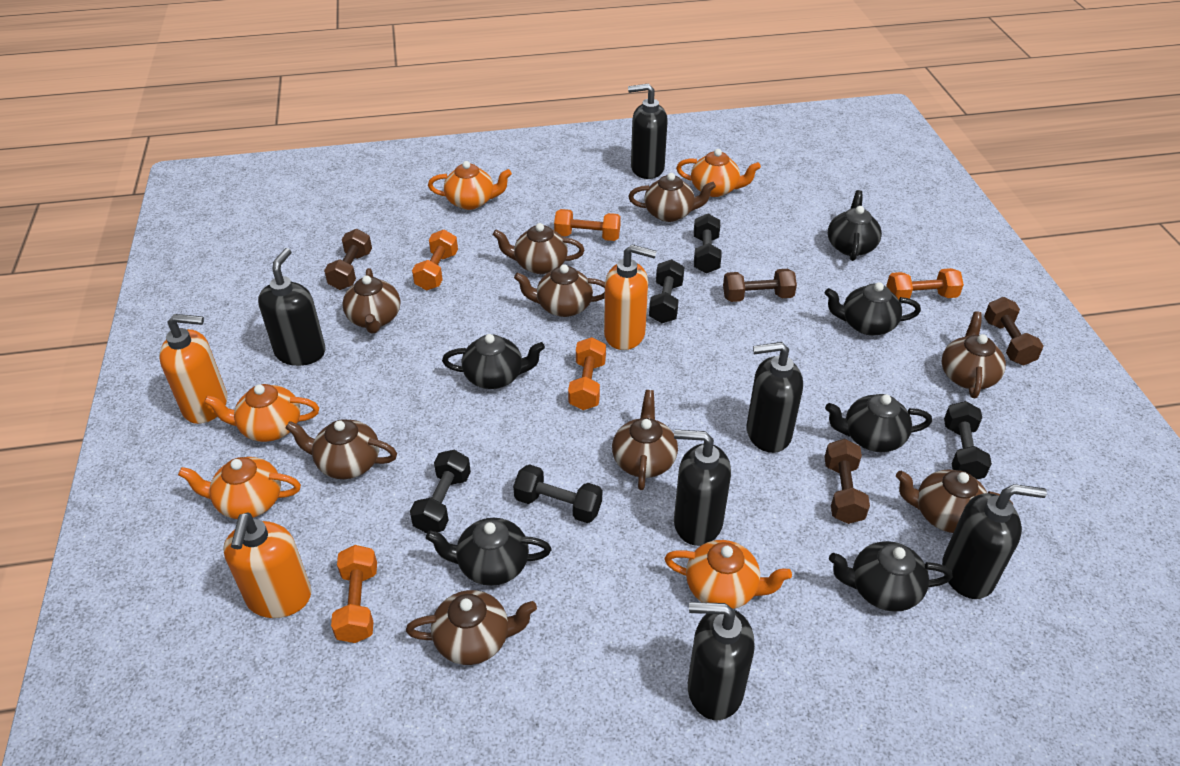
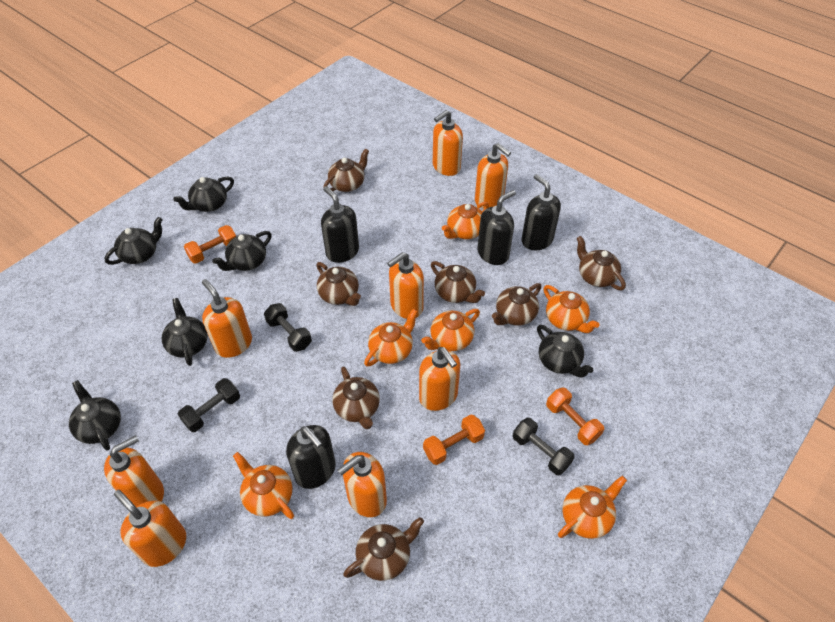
black dumbbell: [410,450,471,533] [513,464,602,523] [649,259,684,323] [694,214,722,273] [944,401,992,479] = 5 -> [178,378,240,432] [264,303,312,352] [513,418,575,475] = 3
black soap dispenser: [258,248,326,366] [628,83,668,179] [674,430,731,546] [688,602,755,720] [746,342,803,453] [942,484,1047,599] = 6 -> [286,425,336,489] [321,186,359,263] [477,190,516,265] [522,174,561,250] = 4
brown dumbbell: [324,229,372,290] [723,269,797,302] [825,439,870,524] [984,297,1044,366] = 4 -> none = 0
brown teapot: [286,419,397,479] [342,268,400,334] [406,590,537,665] [493,223,585,274] [514,264,605,317] [612,390,678,490] [628,173,716,222] [896,469,1013,533] [942,311,1006,398] = 9 -> [316,262,361,306] [323,148,369,192] [332,366,380,429] [343,517,424,581] [431,261,485,303] [492,283,541,326] [577,236,626,290] = 7
orange dumbbell: [331,545,377,643] [412,230,458,290] [554,209,621,241] [568,337,606,410] [886,268,964,299] = 5 -> [184,225,236,263] [423,414,485,465] [546,388,604,445] = 3
orange soap dispenser: [159,314,227,424] [223,512,312,618] [604,245,657,350] = 3 -> [104,435,164,506] [114,490,186,567] [202,279,252,358] [337,452,387,517] [387,252,424,319] [419,347,460,411] [433,110,463,176] [475,143,511,209] = 8
orange teapot: [178,457,301,519] [204,384,319,442] [428,161,512,210] [664,540,792,609] [676,149,761,197] = 5 -> [233,452,294,519] [364,309,418,367] [421,309,480,351] [442,202,489,239] [543,285,599,333] [558,476,627,539] = 6

